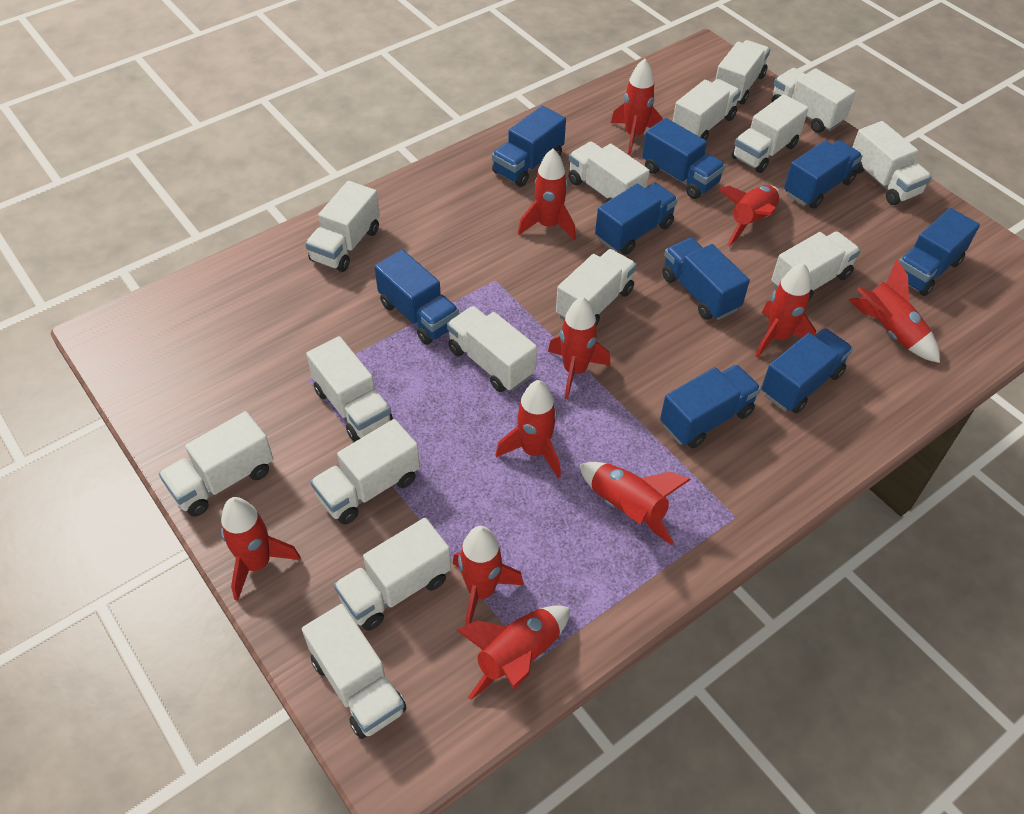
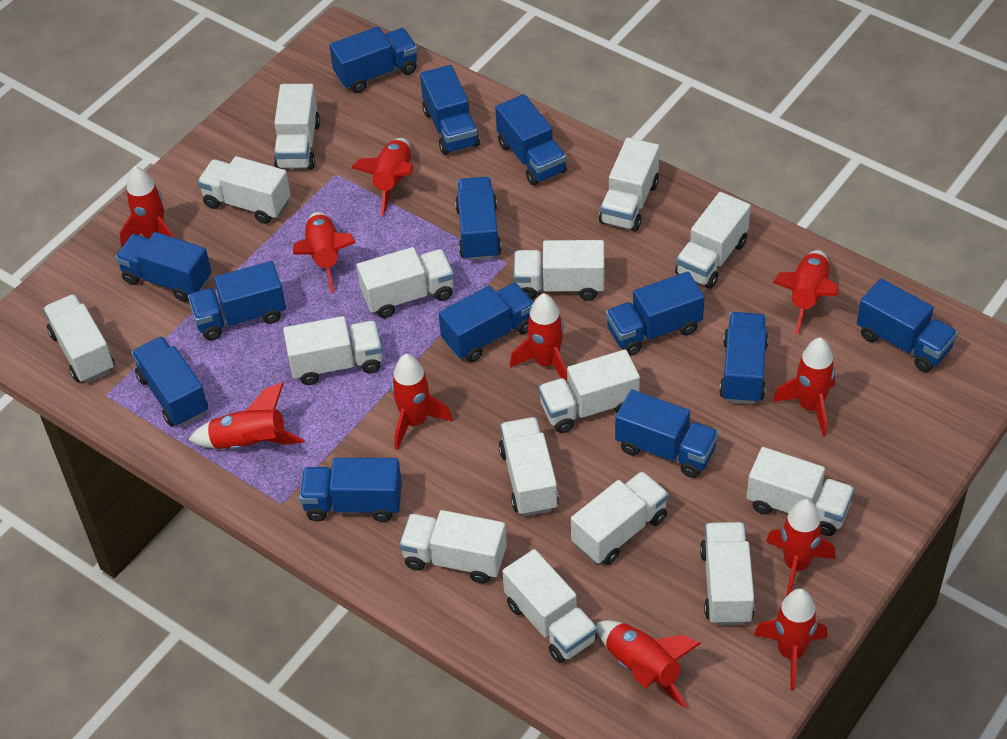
blue truck: [374,250,459,345] [492,106,566,187] [595,183,678,255] [642,118,725,199] [660,364,761,448] [662,238,750,320] [761,328,853,413] [784,140,863,209] [899,208,980,296] = 9 -> [115,232,212,302] [131,336,208,427] [188,261,286,340] [299,458,402,522] [329,26,418,93] [420,65,480,155] [439,282,534,362] [455,177,502,261] [495,94,567,186] [606,272,705,356] [615,389,719,478] [719,312,768,404] [857,278,958,372] = 13

